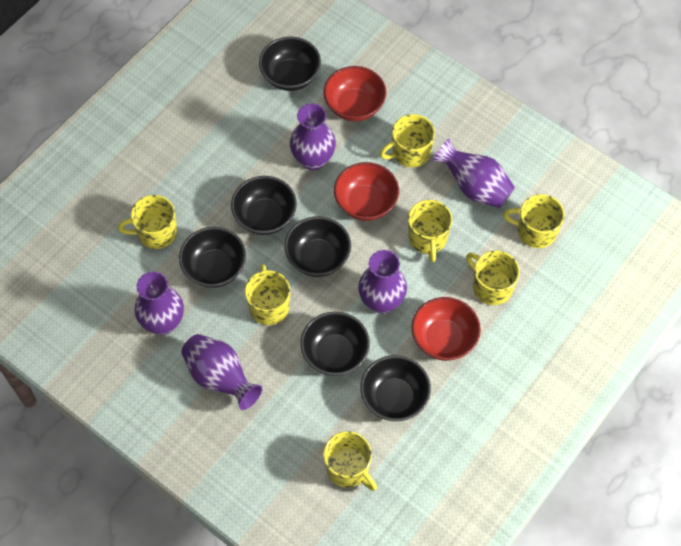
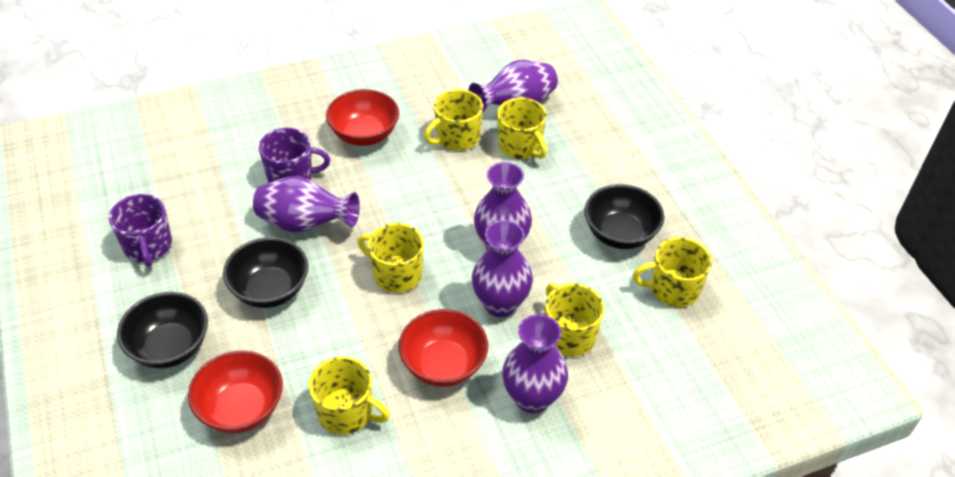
black bowl: [179,227,246,288] [231,176,297,235] [259,37,321,91] [284,216,351,277] [300,312,370,376] [360,355,431,421] = 6 -> [117,292,208,368] [223,237,309,308] [584,184,664,249] = 3
purple mug: none = 0 -> [109,194,172,267] [259,128,330,183] = 2
yellow mug: [118,195,177,249] [245,264,290,325] [323,431,377,491] [380,114,435,167] [408,200,452,263] [466,251,520,305] [503,194,565,248] = 7 -> [309,357,390,435] [358,223,424,293] [424,89,483,151] [497,98,547,159] [545,283,604,356] [633,237,712,307] = 6

